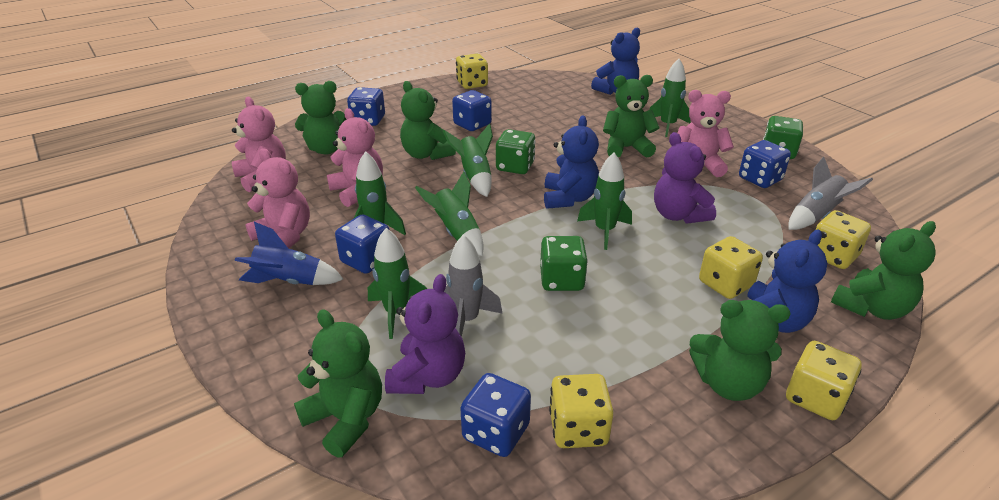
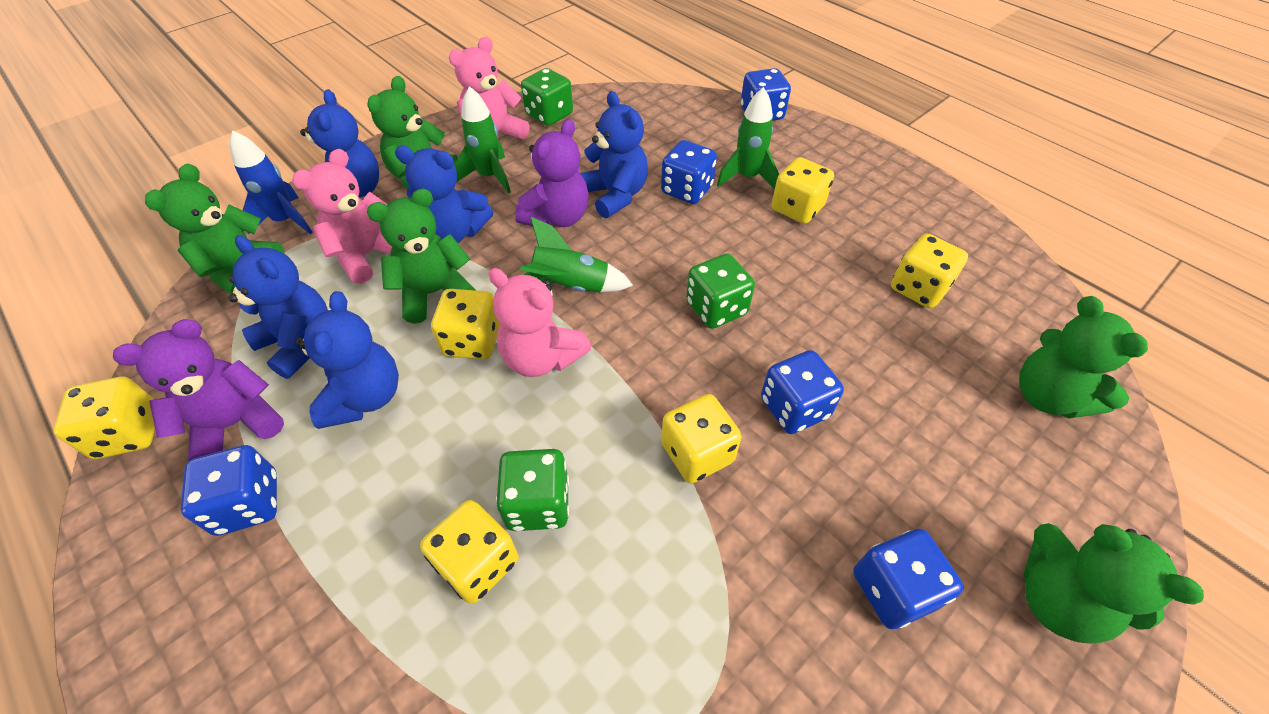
blue teddy bear: [544,116,599,209] [591,28,640,95] [748,229,827,333] = 3 -> [228,235,328,379] [296,291,399,429] [300,89,379,197] [395,146,493,243] [580,91,648,218] = 5
green rocket: [353,151,406,235] [368,228,427,339] [415,171,484,256] [443,123,493,197] [577,153,632,250] [649,59,691,137] = 6 -> [454,86,511,194] [520,217,633,292] [717,87,779,190] = 3
green teddy bear: [294,309,382,458] [295,81,347,155] [400,81,456,160] [603,75,660,158] [689,300,791,401] [831,221,936,320] = 6 -> [145,164,284,294] [367,76,458,189] [367,188,476,324] [1019,296,1148,419] [1023,523,1204,644] = 5
grey rocket: [444,235,503,337] [788,157,873,230] = 2 -> none = 0
pink teddy bear: [232,97,286,192] [245,148,310,248] [327,108,383,207] [678,90,734,177] = 4 -> [292,149,392,284] [449,37,530,139] [488,268,591,377] = 3
yellow dice: [456,54,488,89] [549,374,614,448] [699,236,763,299] [786,341,862,420] [816,210,871,269] = 5 -> [53,377,155,459] [420,500,519,604] [431,289,500,359] [661,394,742,483] [771,157,834,224] [891,234,968,308] = 6

